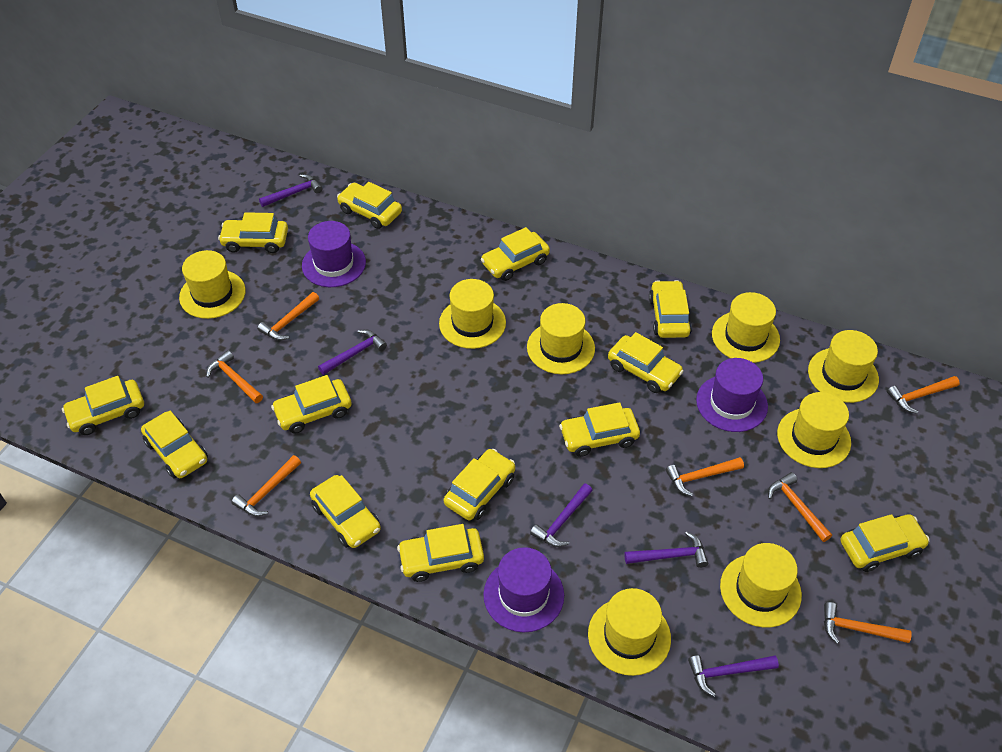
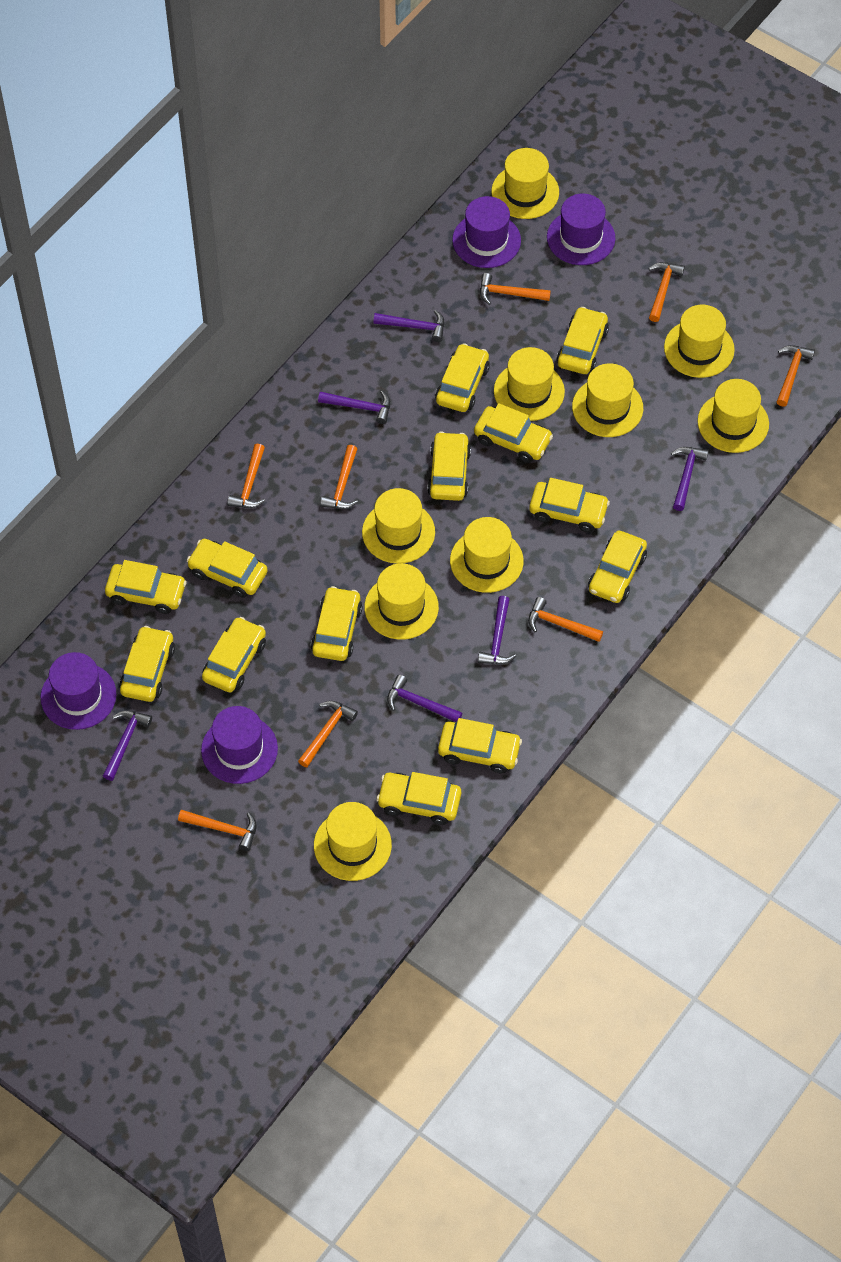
orange hammer: [206,350,263,403] [232,455,301,516] [257,292,319,341] [666,457,744,496] [768,472,832,542] [824,602,912,644] [887,376,960,414] = 7 -> [178,810,257,851] [227,444,265,508] [298,701,358,767] [320,445,358,509] [480,273,551,305] [528,597,603,642] [648,262,685,322] [777,345,815,407] = 8
purple hammer: [259,174,323,207] [318,329,387,375] [530,483,593,547] [624,531,708,568] [688,655,779,697] = 5 -> [103,710,152,781] [318,391,390,424] [373,310,445,342] [387,675,462,722] [478,596,516,664] [671,447,709,511] = 6
purple hat: [302,221,366,287] [483,547,564,632] [696,358,768,432] = 3 -> [41,652,117,730] [201,706,278,784] [452,196,521,268] [547,194,615,265] = 4
yellow hat: [179,250,246,319] [439,279,506,349] [527,303,595,374] [588,588,671,676] [712,292,780,363] [720,543,802,628] [777,392,851,468] [808,330,879,403] = 8 -> [314,802,392,881] [362,488,435,564] [364,563,439,640] [450,517,524,593] [491,148,559,219] [494,347,565,421] [572,363,643,437] [664,305,735,378] [697,379,769,453] = 9

